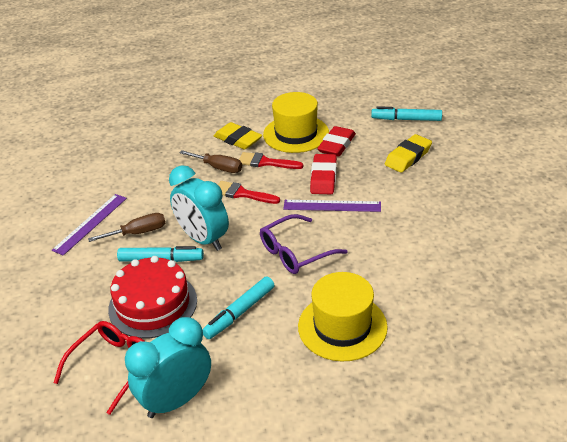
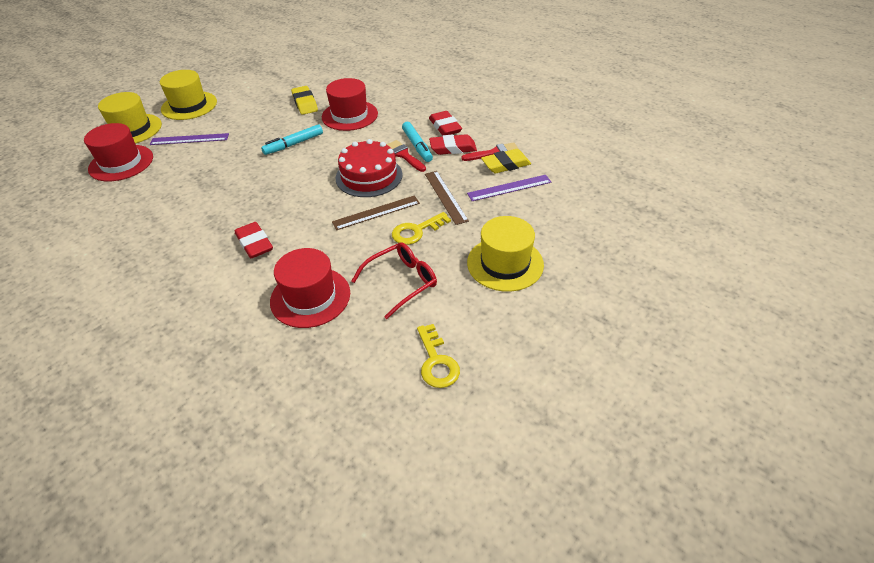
brown ruler: none = 0 -> [332,196,420,230] [425,171,469,225] = 2
brown screwdriver: [88,213,165,242] [180,150,242,173] = 2 -> none = 0
purple glasses: [260,214,348,274] = 1 -> none = 0
red eraser: [310,154,337,194] [317,126,356,156] = 2 -> [235,222,273,258] [429,111,462,136] [429,134,477,155] = 3
red hat: none = 0 -> [84,123,153,181] [270,248,350,328] [322,78,378,131] = 3
turquoise clock: [125,317,211,418] [169,165,229,251] = 2 -> none = 0
turquoise marker: [117,246,204,262] [202,276,274,339] [371,106,442,121] = 3 -> [261,124,323,155] [402,122,433,162] = 2
yellow hat: [263,92,329,153] [298,272,388,361] = 2 -> [98,92,162,144] [160,70,217,120] [467,216,544,292] = 3
yellow key: none = 0 -> [392,212,451,245] [417,324,460,388] = 2

